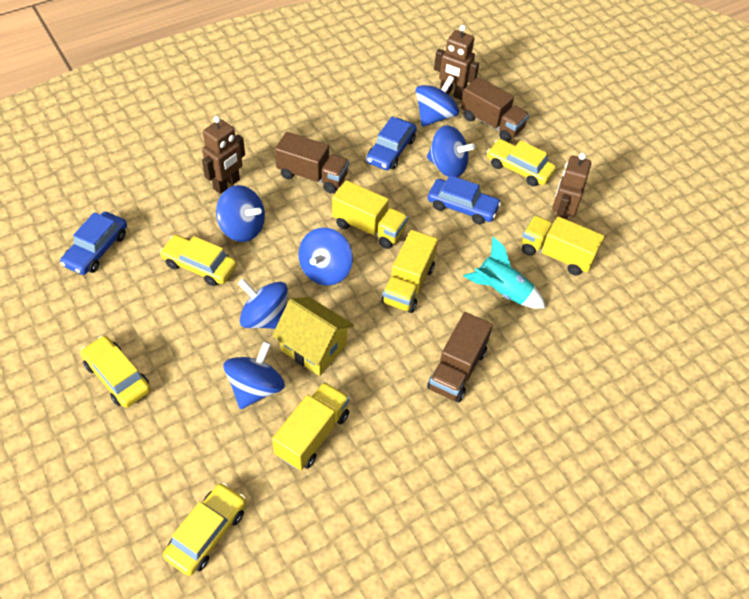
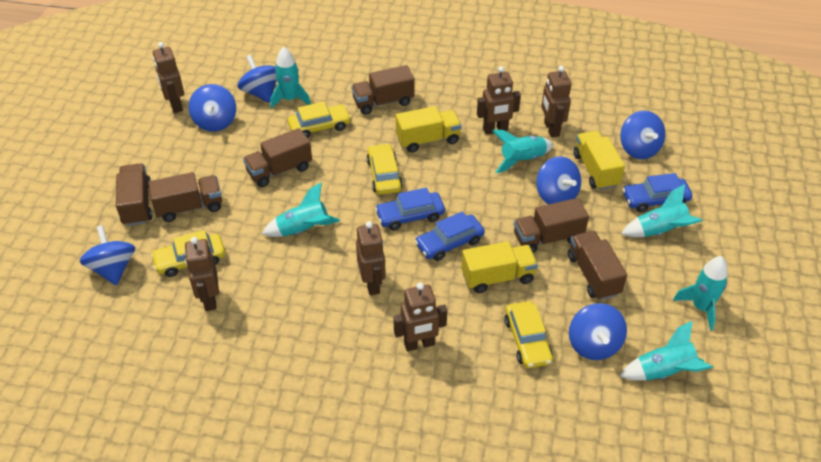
brown robot: [202,116,245,194] [434,25,479,100] [552,153,591,220] = 3 -> [153,42,184,113] [184,237,219,311] [356,221,386,295] [394,283,447,351] [477,66,521,135] [541,66,571,137] = 6
brown truck: [275,132,349,194] [427,312,493,402] [461,77,529,142] = 3 -> [116,163,152,226] [148,172,222,222] [243,128,312,187] [351,65,415,115] [514,198,589,253] [568,231,627,300] = 6
turquoise rocket: [463,236,546,309] = 1 -> [262,182,340,237] [270,47,311,109] [492,130,554,173] [620,321,713,381] [621,184,703,237] [673,256,728,331] = 6
yellow house: [272,297,354,376] = 1 -> none = 0
yellow truck: [272,382,350,470] [332,180,408,249] [381,230,438,313] [522,215,604,275] = 4 -> [396,106,462,153] [461,241,538,293] [573,131,625,190] = 3

